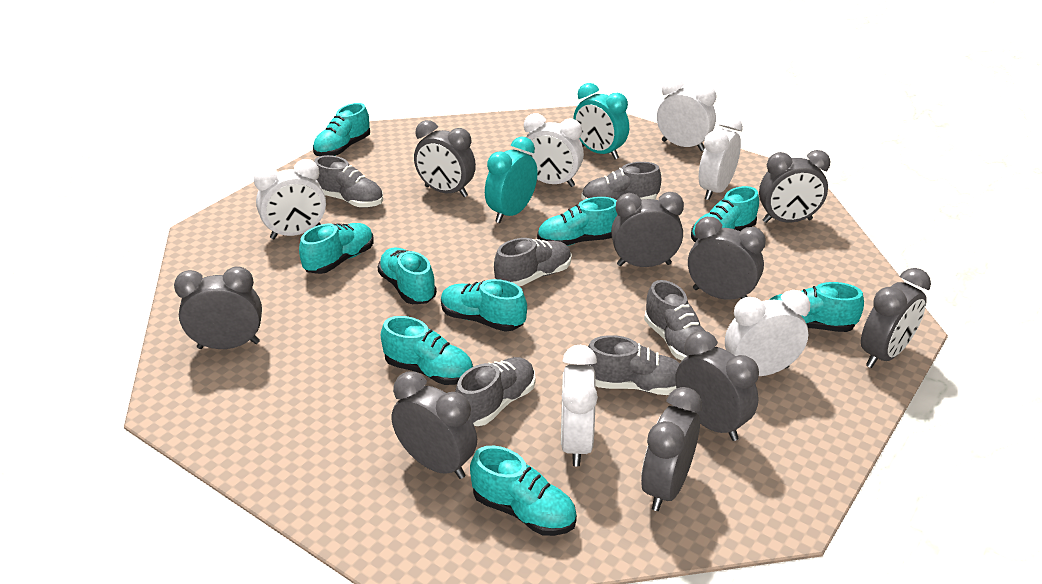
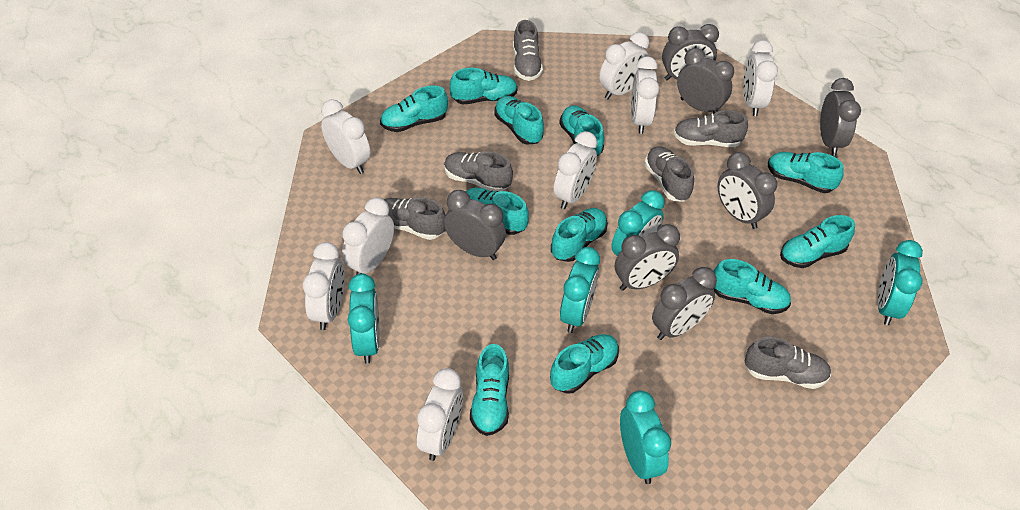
grey clock: [174,266,262,349] [392,371,477,479] [414,120,476,197] [611,192,684,267] [641,387,702,511] [675,330,759,441] [688,217,766,300] [759,150,831,223] [861,268,931,368] = 9 -> [444,190,506,260] [615,224,680,291] [652,267,717,340] [662,24,719,80] [677,48,734,114] [718,152,777,229] [820,78,861,156] = 7
turquoise clock: [485,137,538,223] [573,83,629,159] = 2 -> [348,273,380,364] [560,247,600,333] [611,190,665,256] [620,390,671,484] [878,240,923,325] = 5
turquoise shoe: [299,223,374,274] [313,103,370,156] [378,248,437,304] [381,316,473,385] [441,279,527,332] [470,446,577,536] [537,197,618,246] [691,186,759,242] [769,282,864,332] = 9 -> [380,86,448,132] [450,68,518,105] [466,188,529,235] [470,344,509,436] [494,96,544,145] [550,334,619,394] [551,208,608,262] [559,105,604,156] [713,259,791,314] [768,152,844,193] [780,215,855,268] = 11
white clock: [254,159,326,239] [521,113,584,187] [561,345,598,466] [657,78,717,151] [699,116,743,200] [725,290,810,376] = 6 -> [303,242,344,330] [321,99,370,174] [342,197,394,275] [417,368,463,461] [554,131,597,209] [599,32,649,99] [631,56,659,134] [743,40,778,116] = 8

